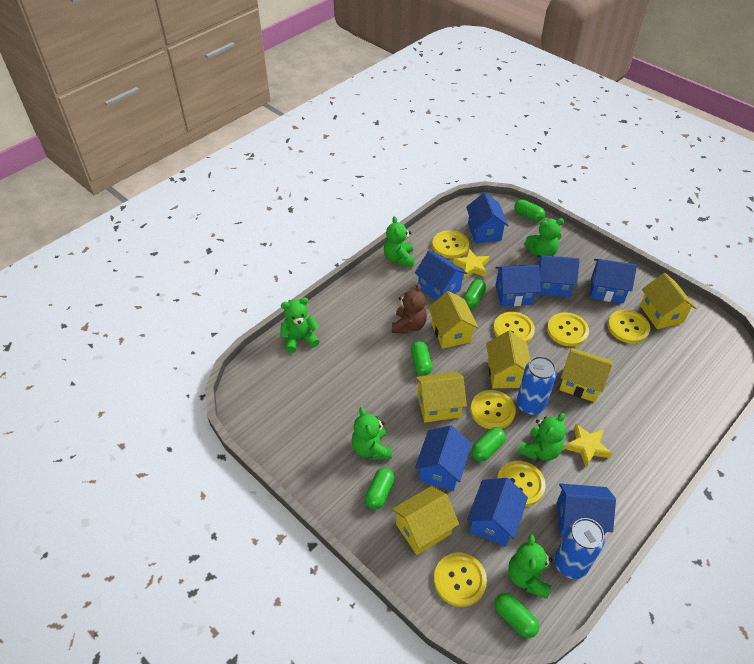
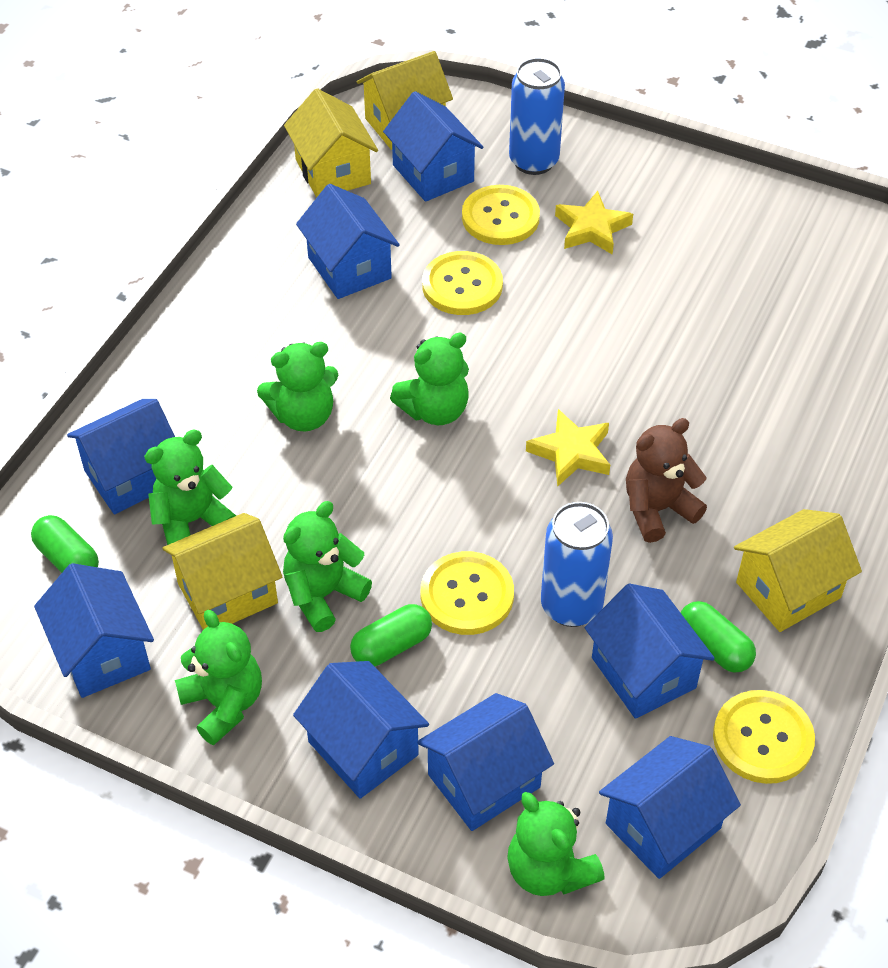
green capsule: [365,468,394,509] [411,341,432,376] [463,279,486,309] [471,427,506,462] [495,593,539,638] [514,199,545,221] = 6 -> [31,515,99,573] [350,604,432,667] [681,601,756,673] = 3
yellow button: [432,230,469,258] [434,553,487,607] [471,390,516,429] [493,312,535,343] [497,461,546,507] [547,312,589,347] [608,310,650,344] = 7 -> [421,551,514,635] [422,251,503,315] [462,185,540,245] [713,690,815,784] = 4
yellow house: [392,486,459,555] [415,372,467,423] [428,291,479,349] [486,331,530,388] [559,348,613,402] [640,273,696,329] = 6 -> [163,513,282,630] [284,88,378,198] [357,51,453,150] [734,509,862,632] = 4

